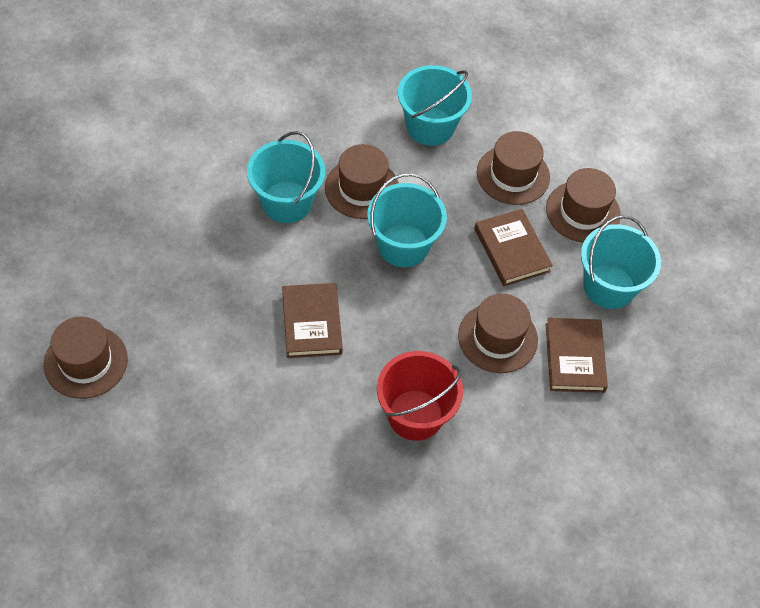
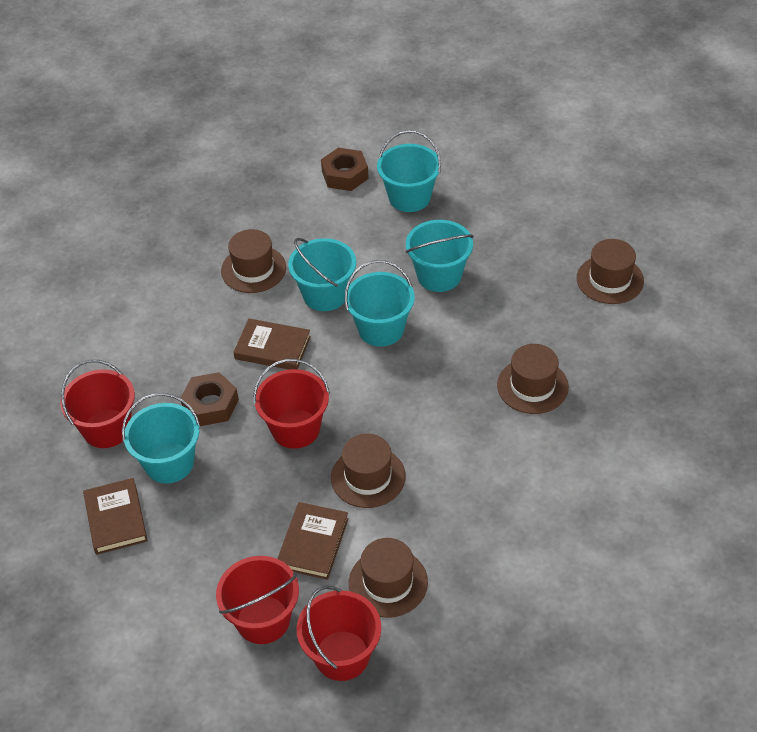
brown nut: none = 0 -> [181,372,239,426] [321,148,369,191] = 2
red bucket: [377,351,463,441] = 1 -> [60,360,135,448] [216,556,299,644] [253,359,330,449] [297,586,381,681] = 4
turquoise bucket: [247,131,325,223] [367,173,447,267] [398,65,472,146] [581,215,661,309] = 4 -> [122,393,200,483] [288,238,356,311] [345,260,415,347] [377,130,441,212] [406,220,474,292] = 5

